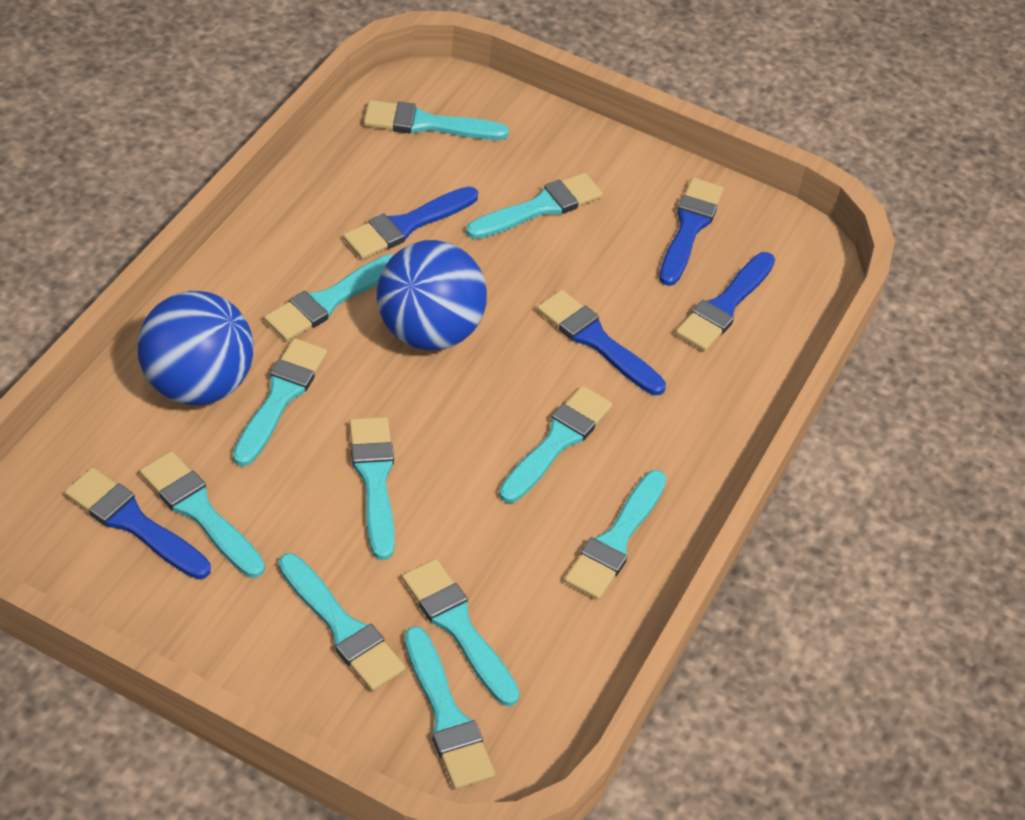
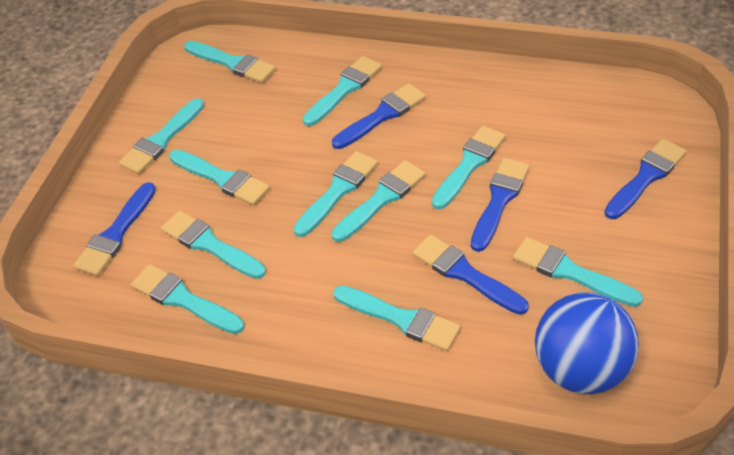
blue ball: [137,291,254,405] [377,240,487,350] = 2 -> [535,292,639,394] = 1

